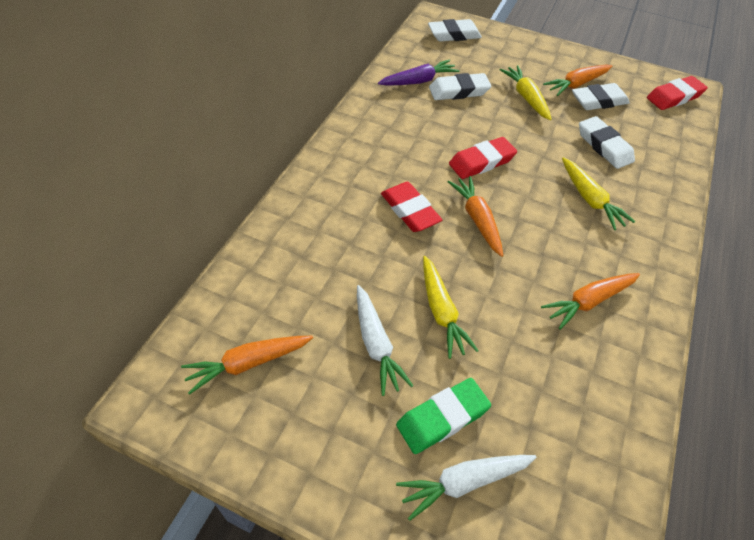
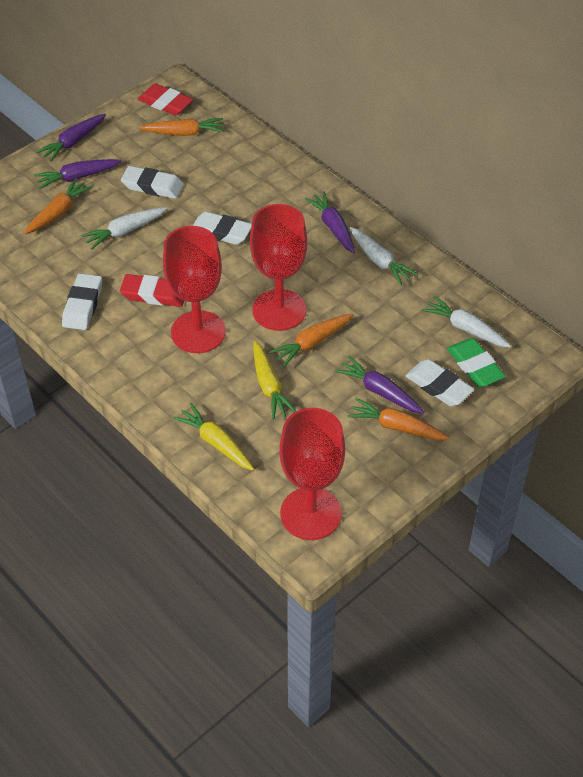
purple carrot: [378,59,460,86] = 1 -> [34,159,122,189] [37,114,106,162] [305,192,355,253] [335,356,424,414] = 4
red eraser: [381,182,442,232] [449,137,517,179] [647,76,708,110] = 3 -> [120,274,184,307] [138,83,193,115] = 2
red goblet: none = 0 -> [163,226,226,353] [250,204,307,331] [279,408,345,540] = 3
white carrot: [357,285,413,396] [396,455,537,521] = 2 -> [81,207,167,249] [349,227,418,285] [422,296,511,348] = 3
yellow carrot: [423,256,479,359] [500,65,552,120] [562,157,636,230] = 3 -> [173,403,254,471] [254,341,296,420] = 2

